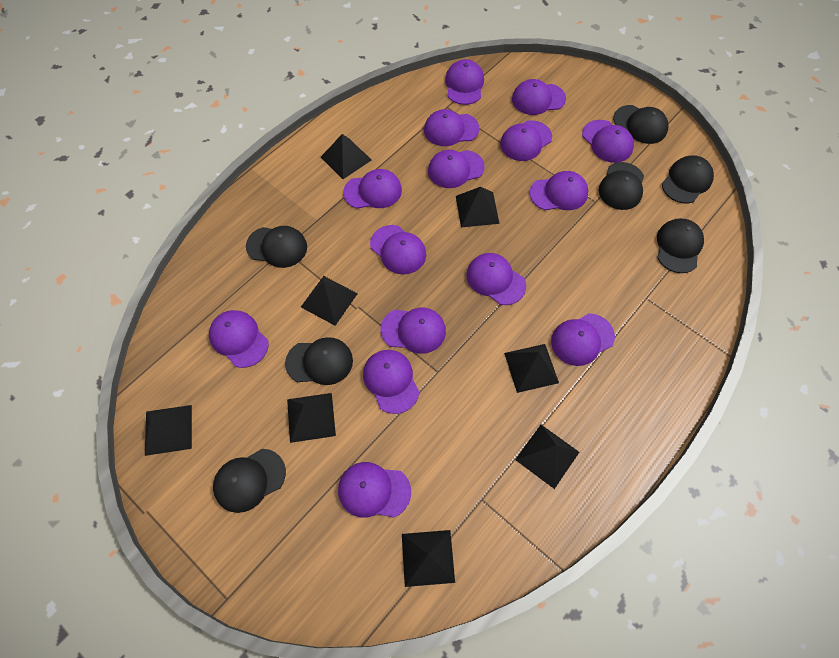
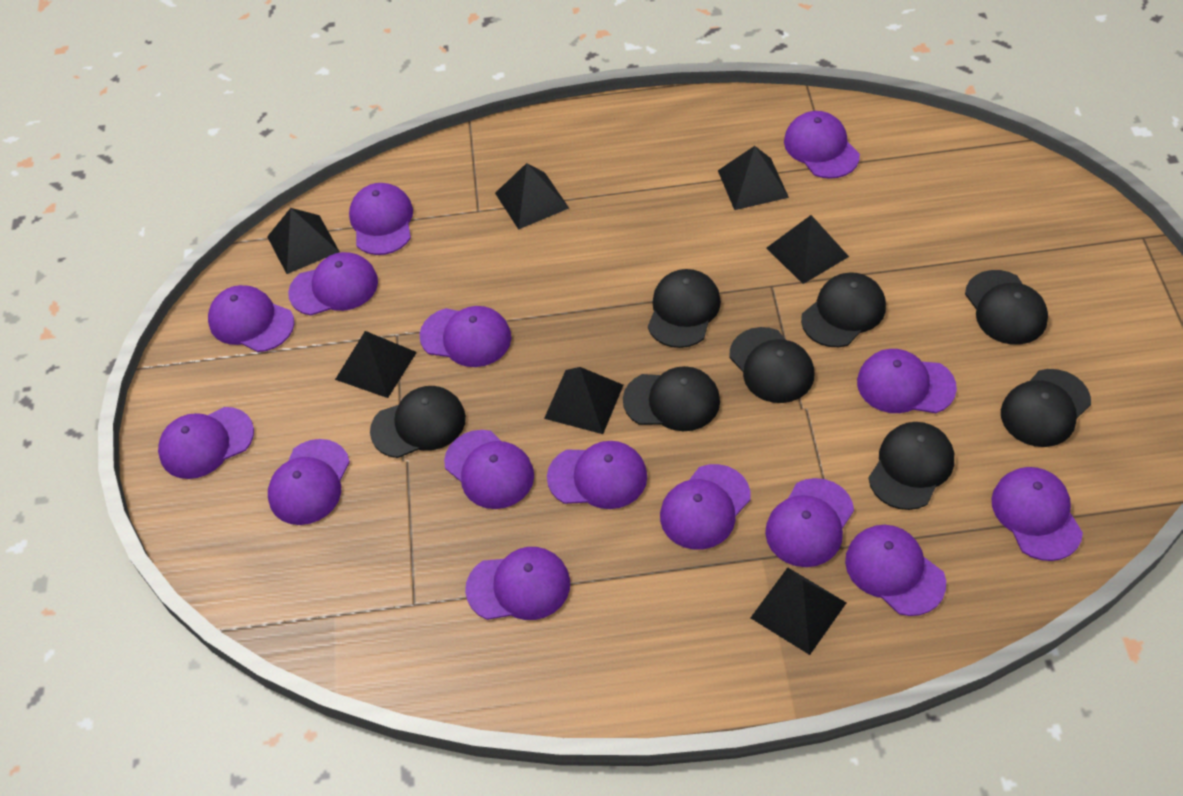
black cap: [213,449,286,513] [246,226,307,268] [285,337,353,385] [599,162,644,210] [613,105,668,144] [657,218,704,273] [662,155,714,203] = 7 -> [370,386,466,458] [623,366,720,431] [648,269,721,348] [730,327,814,403] [801,272,886,347] [868,422,954,510] [965,270,1048,345] [1001,369,1091,447] = 8
black pyramid: [145,405,192,456] [287,393,336,443] [301,276,358,326] [321,134,372,179] [402,530,455,587] [456,187,500,227] [504,344,559,393] [515,425,579,489] = 8 -> [267,208,340,274] [335,331,417,398] [495,163,569,230] [544,367,623,434] [718,146,789,210] [751,567,847,655] [767,215,849,284] = 7

